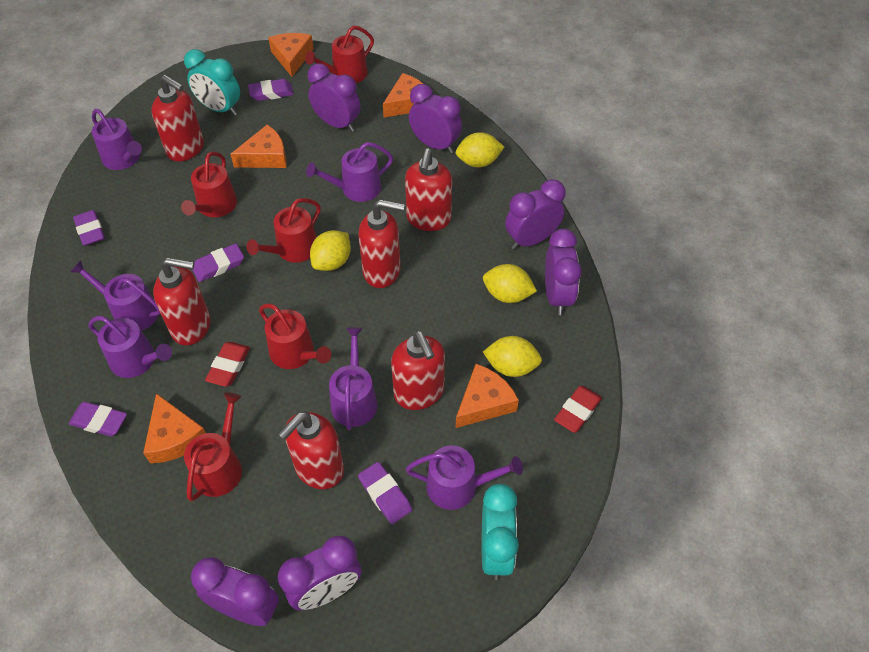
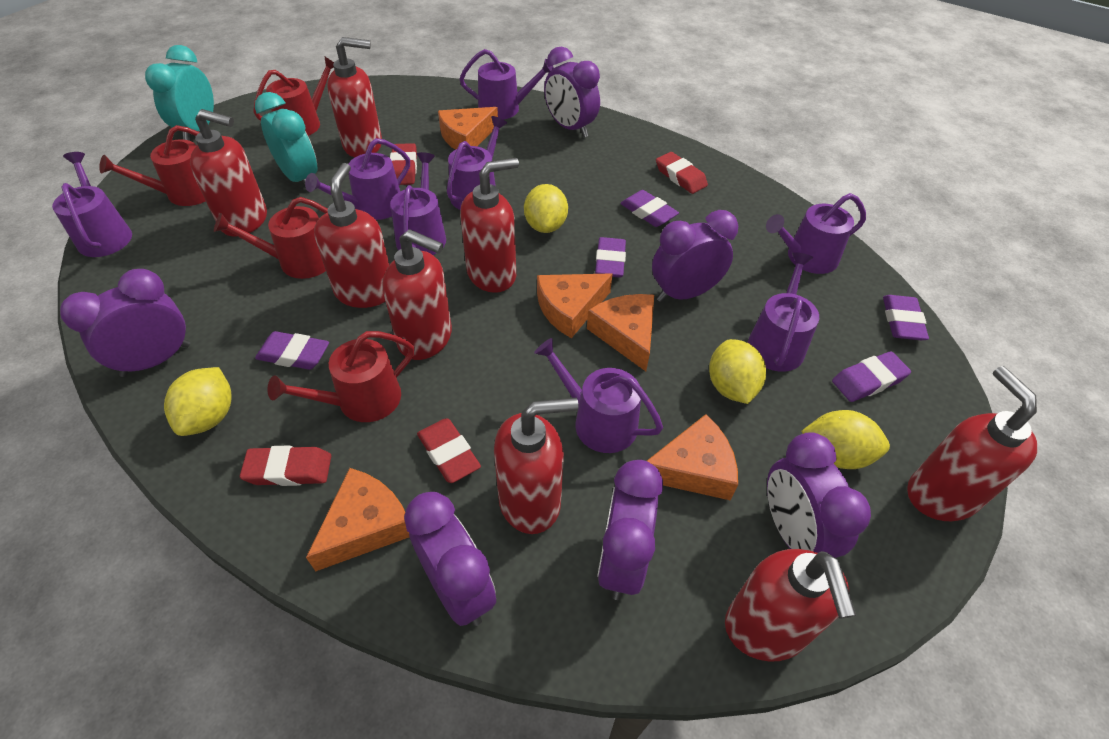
purple watering can: [71,260,160,330] [89,316,172,378] [92,109,142,170] [306,142,393,202] [329,327,378,430] [406,445,523,510] = 6 -> [52,152,132,257] [305,138,410,220] [391,152,446,255] [447,116,507,210] [460,49,554,120] [534,338,663,453] [747,253,819,372] [766,193,866,274] = 8
red eraser: [205,342,250,387] [554,386,602,433] = 2 -> [240,445,331,486] [390,143,417,185] [417,419,481,483] [656,152,708,194] = 4
red soap dispenser: [151,75,204,162] [153,258,210,345] [278,411,344,489] [358,200,405,288] [391,330,445,410] [405,149,452,231] = 6 -> [190,109,267,237] [314,163,389,308] [327,37,382,157] [383,229,452,360] [460,158,519,293] [494,398,579,534] [725,549,856,662] [907,366,1037,521] = 8
red watering can: [181,152,237,217] [184,392,242,501] [246,198,321,263] [259,304,331,369] [305,25,374,83] = 5 -> [99,125,206,206] [214,197,328,279] [253,56,334,136] [268,331,414,422] = 4

